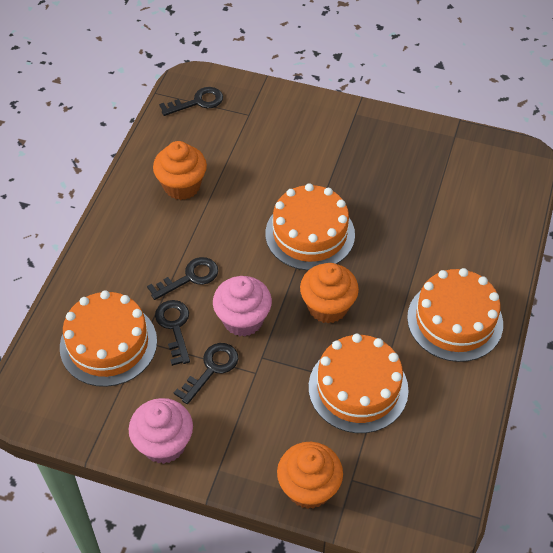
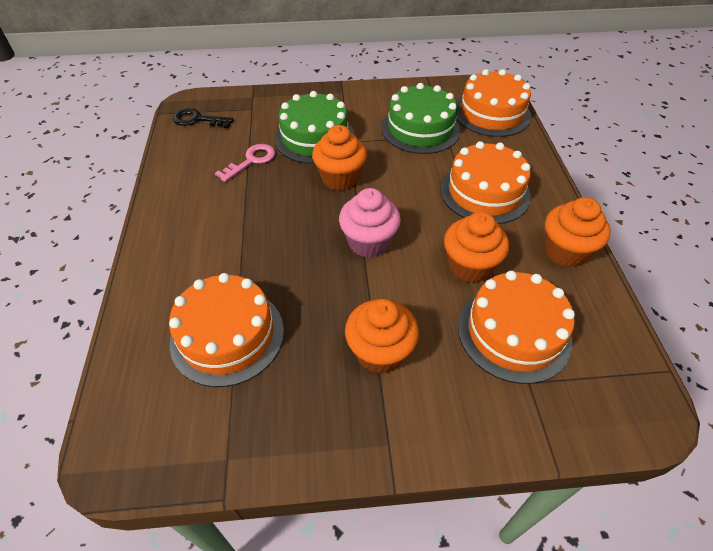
black key: [147,257,218,300] [155,300,190,366] [159,87,223,116] [174,343,238,404] = 4 -> [173,108,234,128] = 1
green cake: none = 0 -> [275,91,355,164] [382,83,460,154] = 2
orange cupcake: [153,141,207,200] [277,442,343,509] [300,263,359,324] = 3 -> [312,125,367,191] [345,299,419,374] [444,212,509,283] [545,197,611,267] = 4
pink cupcake: [129,398,193,464] [213,276,272,337] = 2 -> [339,188,401,258] = 1
pink key: none = 0 -> [215,144,275,182] = 1

